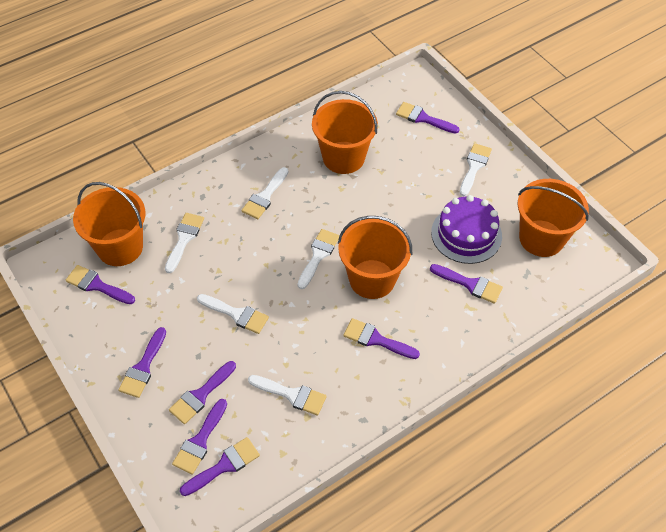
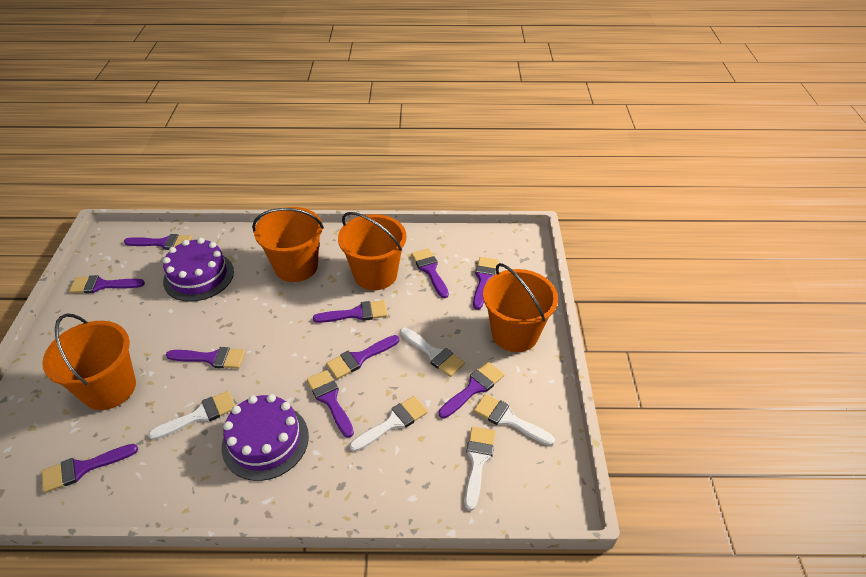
purple brush: [66,265,135,304] [118,327,166,398] [169,361,236,424] [172,399,227,475] [180,437,260,496] [343,318,420,359] [396,102,460,134] [430,264,503,304] = 8 -> [41,444,138,493] [69,275,145,293] [124,234,192,250] [166,347,245,369] [307,370,354,438] [313,300,387,323] [326,335,400,379] [412,248,449,298] [439,362,504,418] [473,257,499,310] = 10
purple cake: [431,195,502,264] = 1 -> [163,238,234,302] [222,394,309,481] = 2
white brush: [165,213,204,273] [197,294,269,334] [241,167,288,219] [248,375,326,416] [297,229,340,289] [460,143,492,196] = 6 -> [148,391,235,440] [349,396,428,452] [400,327,465,377] [465,427,496,511] [474,394,555,446] = 5

